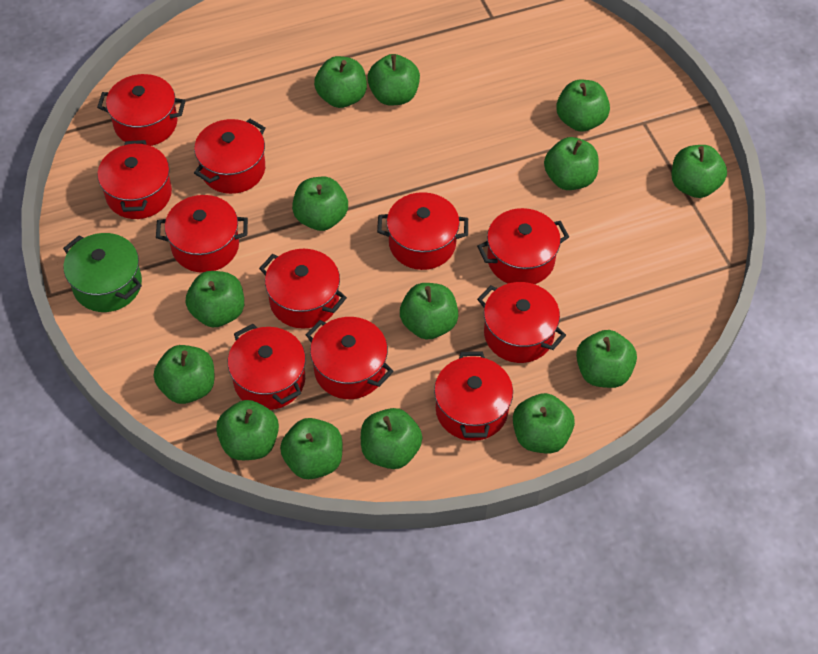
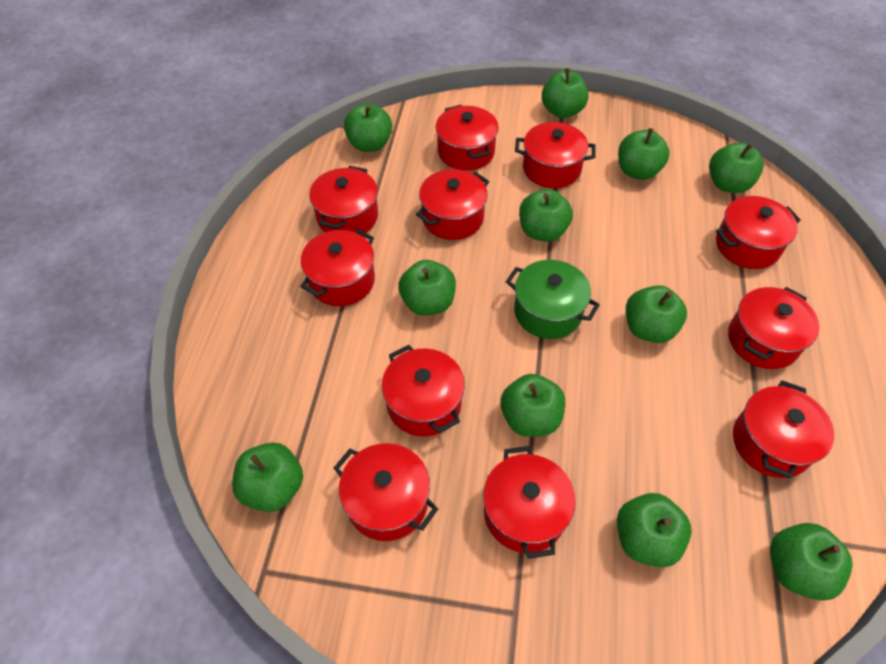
green apple: [154,345,215,404] [186,271,244,327] [216,400,279,460] [280,418,343,479] [292,177,348,231] [314,56,367,108] [361,408,423,469] [367,54,420,106] [400,283,458,339] [513,393,575,453] [544,137,599,190] [556,80,610,132] [576,330,637,388] [672,145,727,198] = 14 -> [232,442,303,512] [344,103,392,152] [398,260,456,316] [501,374,565,437] [519,189,573,242] [542,68,589,118] [617,493,692,567] [618,128,670,180] [626,285,687,343] [709,143,763,193] [770,523,853,601] = 11

